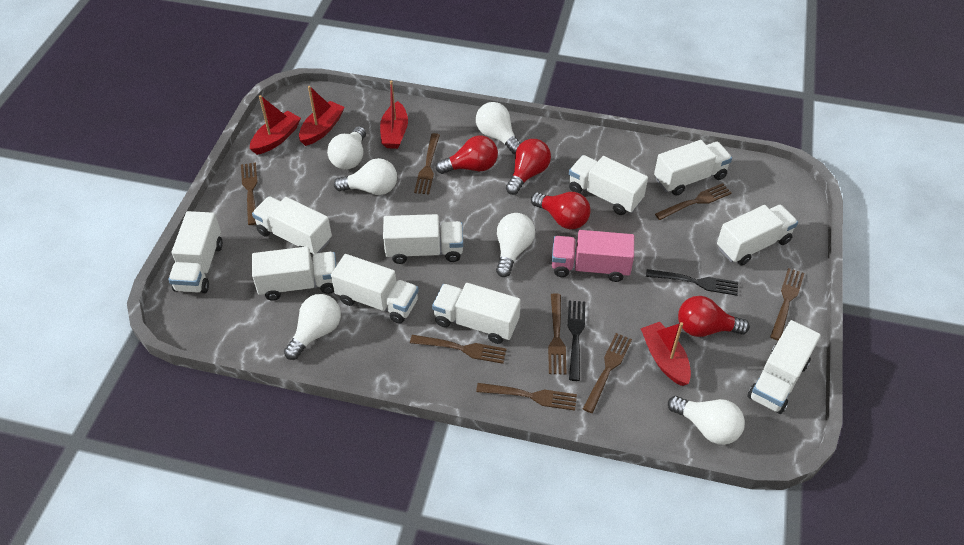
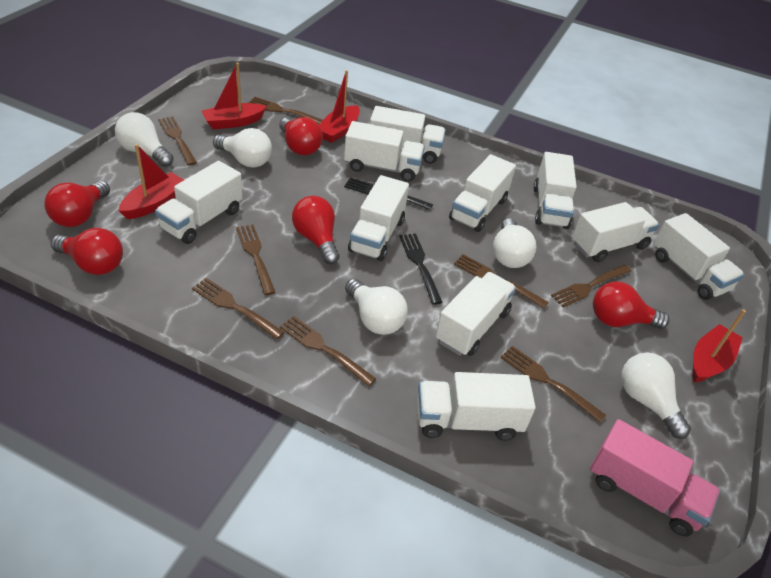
red light bulb: [436,136,498,174] [506,139,551,195] [531,192,591,229] [678,296,750,337] = 4 -> [44,181,110,227] [51,228,123,275] [279,117,323,155] [292,196,340,264] [593,282,669,329] = 5
white light bulb: [284,294,341,360] [327,126,366,170] [334,158,397,195] [476,102,521,154] [496,213,535,277] [668,396,745,445] = 6 -> [115,112,174,167] [213,128,272,168] [345,279,408,335] [493,218,537,268] [621,353,691,439] = 5

